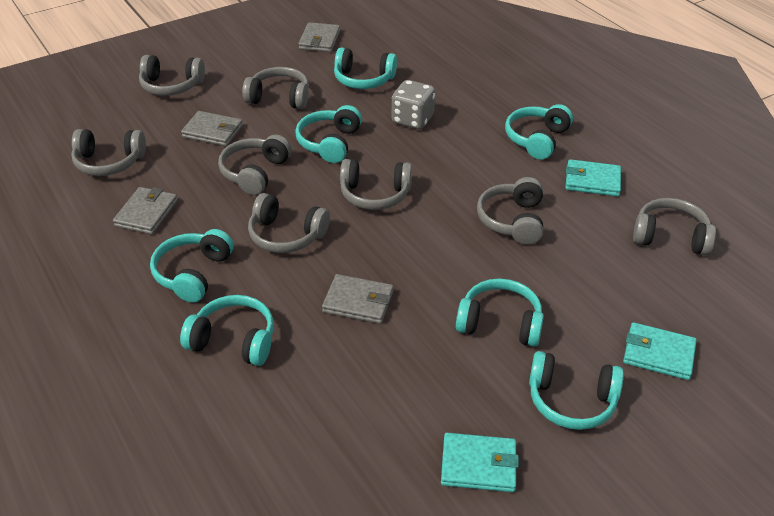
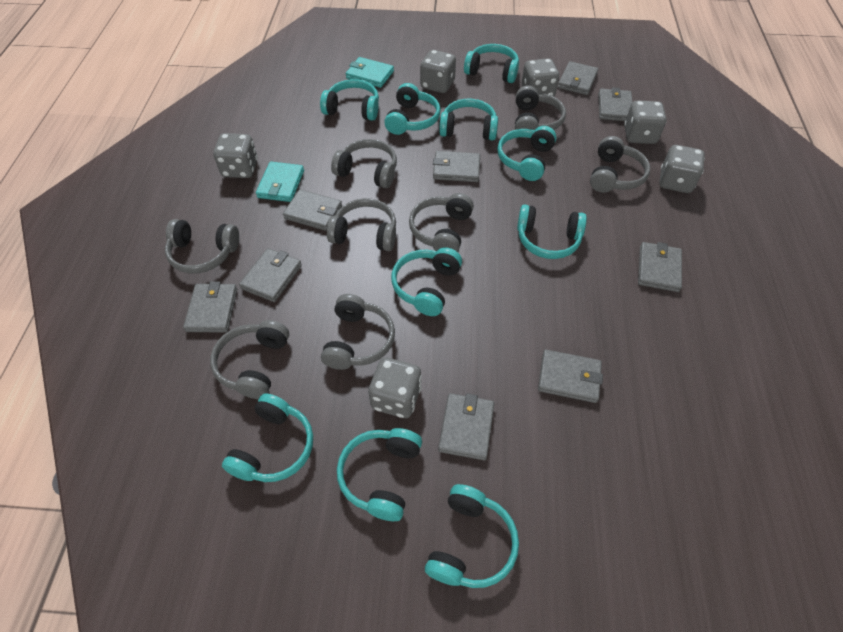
grey dice: [392,80,435,129] = 1 -> [213,133,258,178] [368,357,422,418] [420,50,456,93] [522,58,559,96] [624,100,667,144] [659,145,705,193] = 6
grey wallet: [113,187,178,235] [181,111,243,146] [298,22,340,52] [322,274,394,324] = 4 -> [183,281,237,332] [239,248,302,302] [283,189,342,231] [433,151,480,182] [438,393,494,460] [538,350,603,403] [558,61,598,95] [598,87,633,121] [638,242,682,292] = 9
turquoise headphones: [150,229,234,303] [180,295,274,366] [295,105,362,163] [334,47,397,89] [456,279,544,347] [505,104,573,160] [529,351,624,430] = 7 -> [222,393,313,482] [320,79,379,121] [337,428,422,521] [384,83,441,135] [391,247,462,316] [425,484,519,588] [439,99,498,140] [464,44,519,83] [497,126,557,181] [517,205,587,259] = 10
turquoise wallet: [441,433,519,492] [565,159,621,196] [623,322,697,380] = 3 -> [256,162,304,202] [346,57,394,88] = 2

